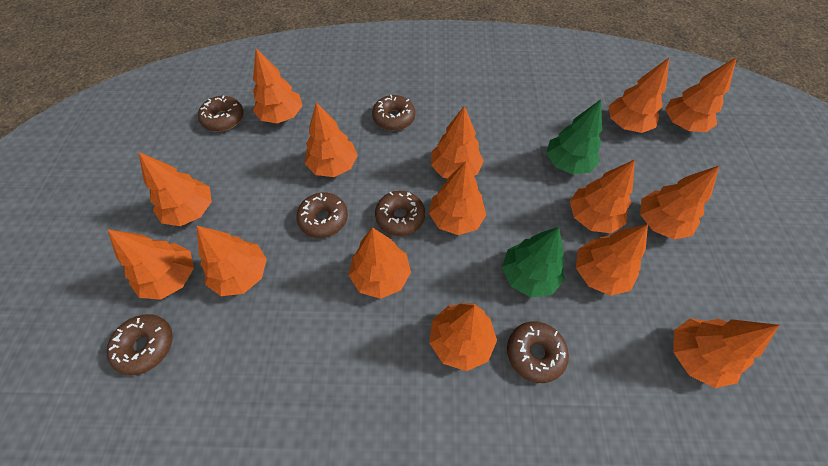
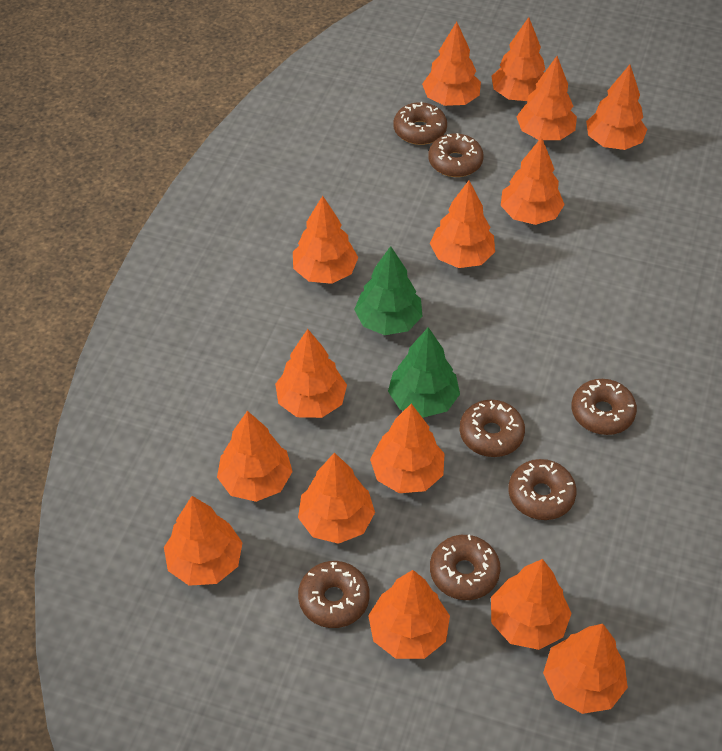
brown donut: [106,314,173,375] [198,95,244,132] [296,192,348,238] [372,95,415,131] [375,191,425,236] [507,321,569,383] = 6 -> [298,561,370,628] [393,102,447,145] [428,133,484,177] [430,535,501,600] [460,400,525,457] [508,459,577,520] [571,379,637,435] = 7

